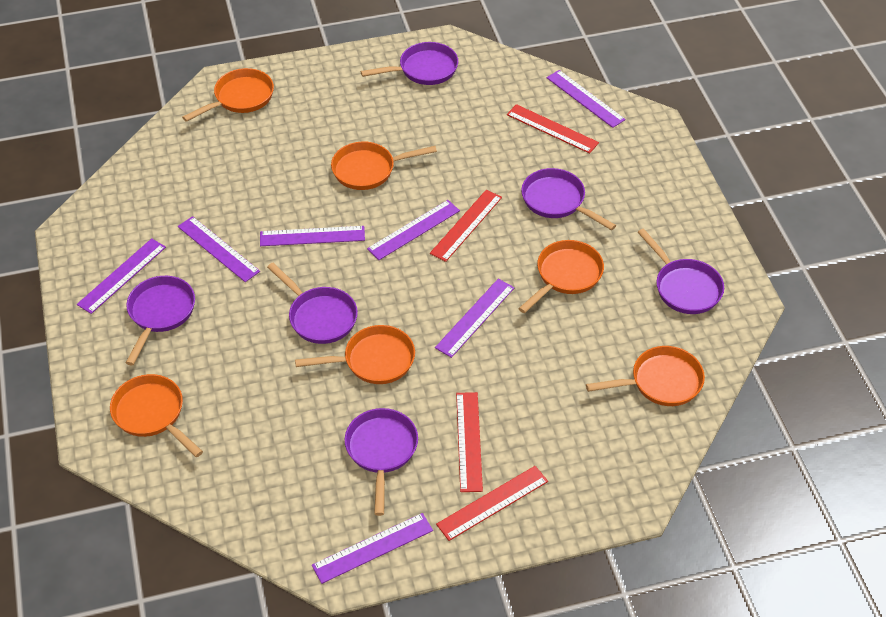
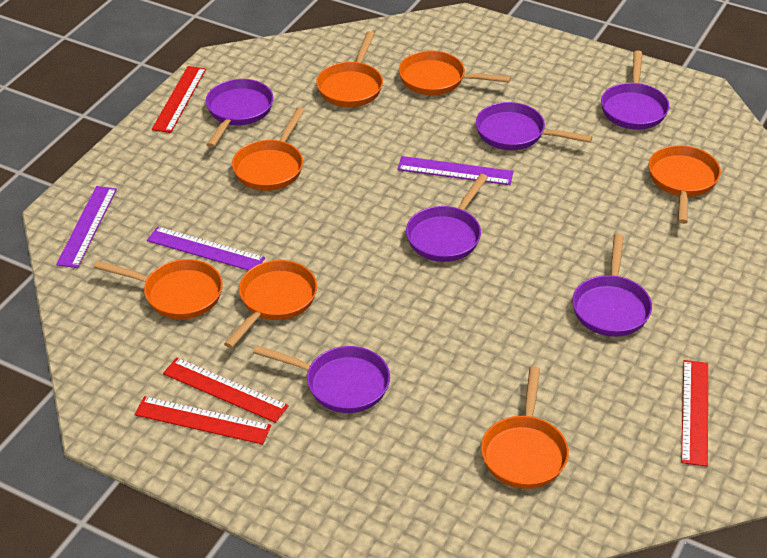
orange pan: [110,374,203,457] [182,68,274,122] [295,325,415,384] [331,142,437,190] [518,240,604,313] [586,346,705,406] = 6 -> [94,259,223,319] [224,260,317,348] [232,107,305,191] [316,31,383,107] [399,51,511,95] [481,366,569,489] [649,145,721,224] = 7
purple ruler: [77,238,166,314] [178,216,260,282] [260,226,365,246] [312,513,433,584] [367,200,460,260] [435,279,514,358] [547,70,626,128] = 7 -> [56,186,117,268] [147,226,265,271] [397,156,513,185] = 3

